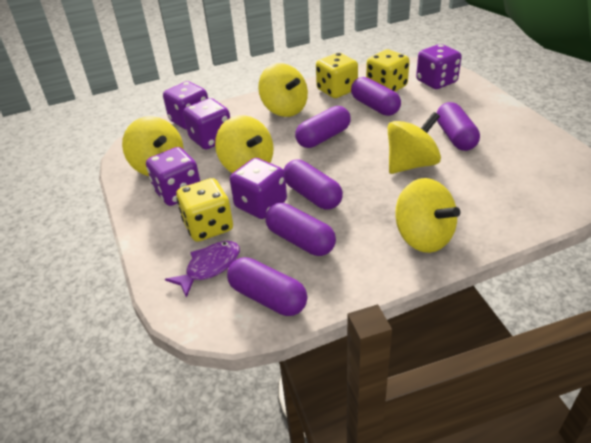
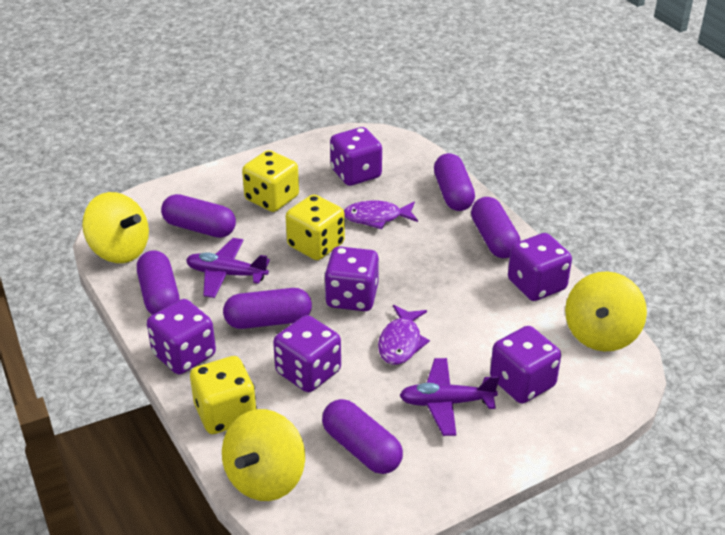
purple dice: [146,147,200,206] [163,81,208,130] [183,98,230,149] [230,158,287,219] [416,44,462,89] = 5 -> [147,299,216,374] [273,315,341,392] [324,246,379,311] [330,127,382,186] [490,326,561,403] [508,233,572,301] = 6
purple fish: [165,241,240,298] = 1 -> [344,200,418,229] [378,305,430,365] = 2
purple plane: none = 0 -> [186,238,270,298] [399,358,499,436] = 2
yellow spinning top: [122,116,184,176] [215,115,274,173] [258,63,308,117] [388,112,441,174] [395,178,460,253] = 5 -> [82,192,149,263] [222,409,305,501] [565,271,647,351] = 3

